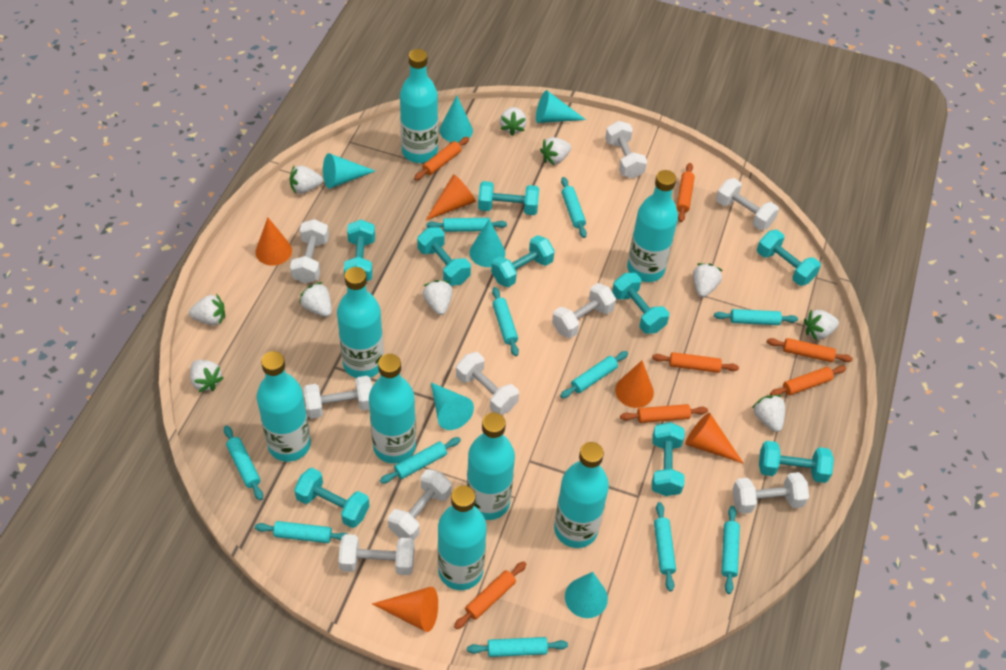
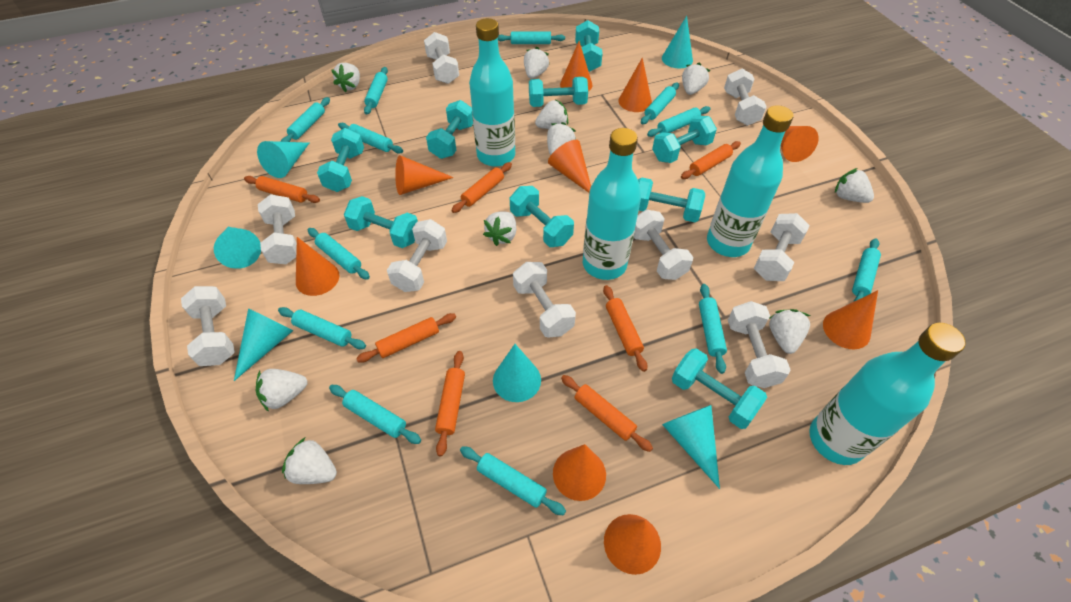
orange cone: [255,217,292,266] [372,587,438,632] [425,174,476,221] [615,361,654,408] [685,413,744,464] = 5 -> [296,237,339,296] [395,155,454,195] [548,140,591,193] [553,444,606,501] [560,41,592,92] [604,514,661,575] [619,58,652,112] [781,126,819,162] [823,290,878,349] = 9
turquoise bottle: [257,351,311,462] [337,267,384,378] [369,354,416,464] [400,49,438,163] [438,485,487,590] [467,413,515,520] [554,442,609,548] [627,170,678,282] = 8 -> [469,18,515,167] [583,128,641,280] [707,105,794,257] [809,323,966,465] = 4
turquoise rolling pin: [224,426,263,500] [255,521,347,543] [380,437,461,484] [427,218,507,232] [467,637,568,657] [492,287,519,356] [560,351,628,398] [561,177,587,238] [654,502,676,592] [714,309,798,325] [722,506,740,594] = 11 -> [278,307,366,349] [281,97,330,142] [308,228,370,280] [329,385,421,444] [338,123,403,154] [364,67,388,115] [460,446,566,515] [498,32,565,44] [641,83,679,124] [647,106,710,137] [699,284,727,374] [852,238,881,302] = 12

